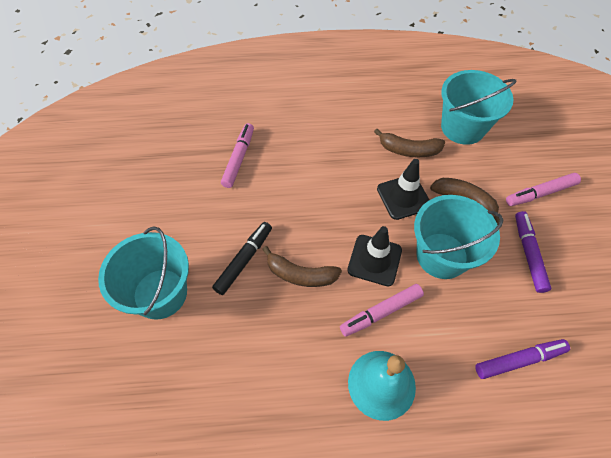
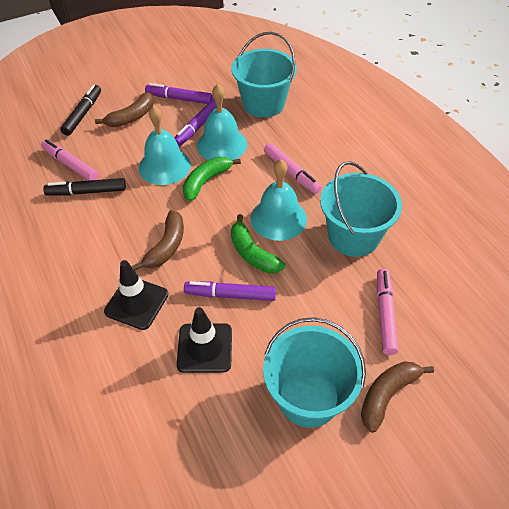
black marker: [212,222,272,295] = 1 -> [43,178,126,196] [60,85,101,136] = 2
green banana: none = 0 -> [182,157,241,201] [231,214,285,273] = 2
purple marker: [475,339,570,379] [515,211,551,293] = 2 -> [145,83,213,104] [174,99,217,147] [184,281,276,301] = 3
turquoise bell: [348,351,416,421] = 1 -> [139,106,191,185] [197,84,247,160] [251,159,307,241] = 3

